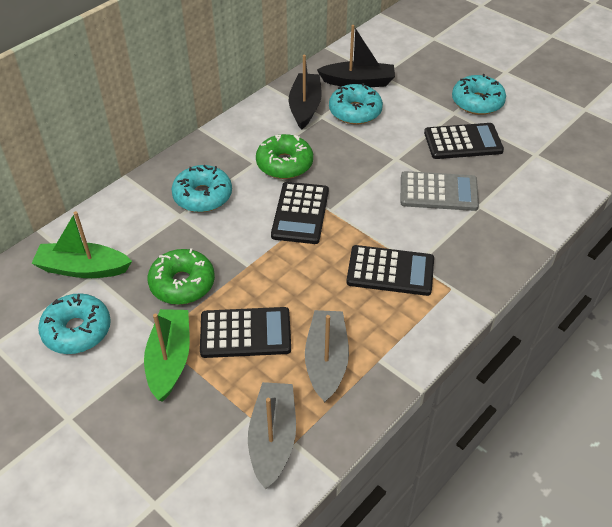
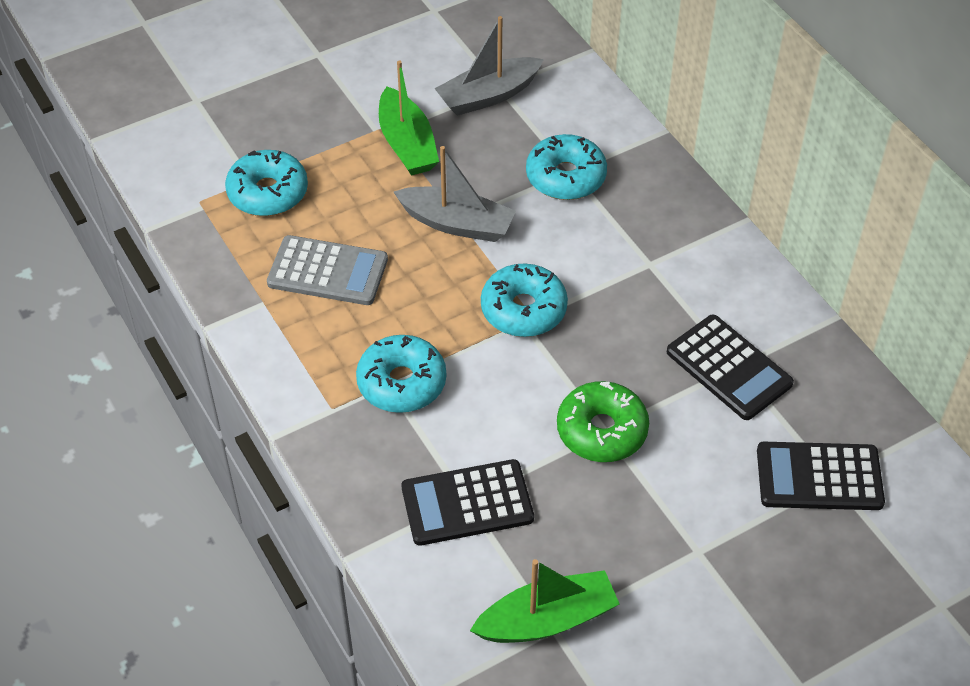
black boat: [289,55,322,130] [317,25,395,87] = 2 -> none = 0
black calculator: [200,307,291,358] [271,182,329,244] [347,245,434,296] [424,123,504,159] = 4 -> [402,459,534,546] [667,315,794,420] [757,442,885,510] = 3
green donut: [147,248,215,305] [256,134,313,179] = 2 -> [557,381,649,462] = 1

